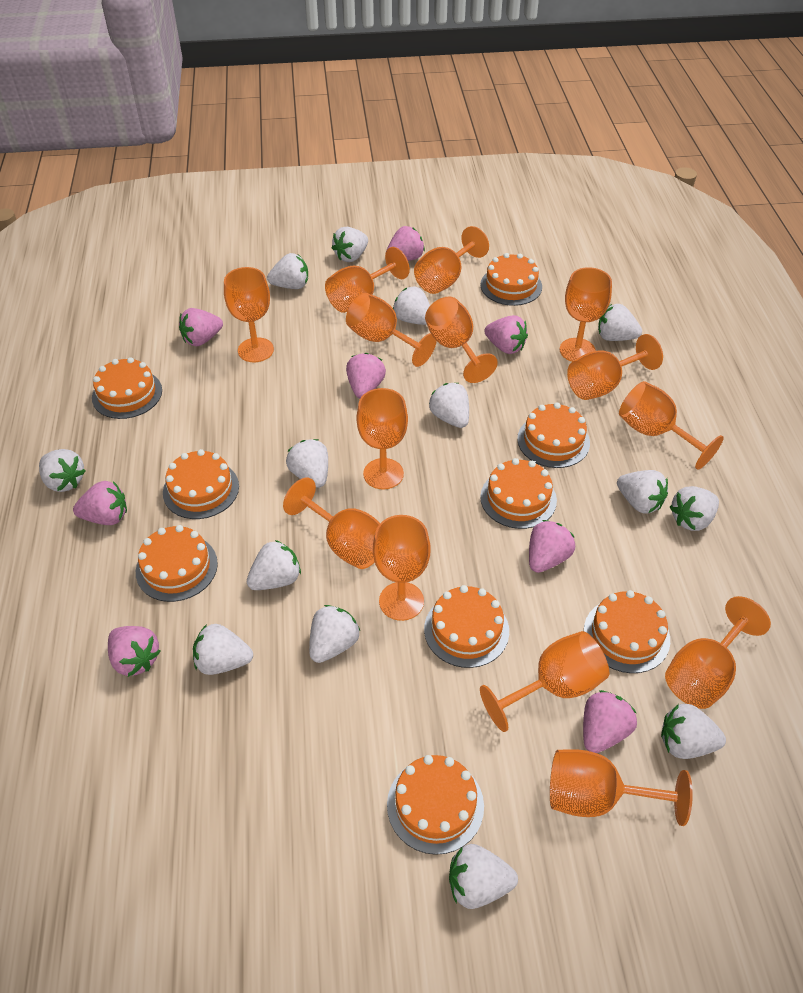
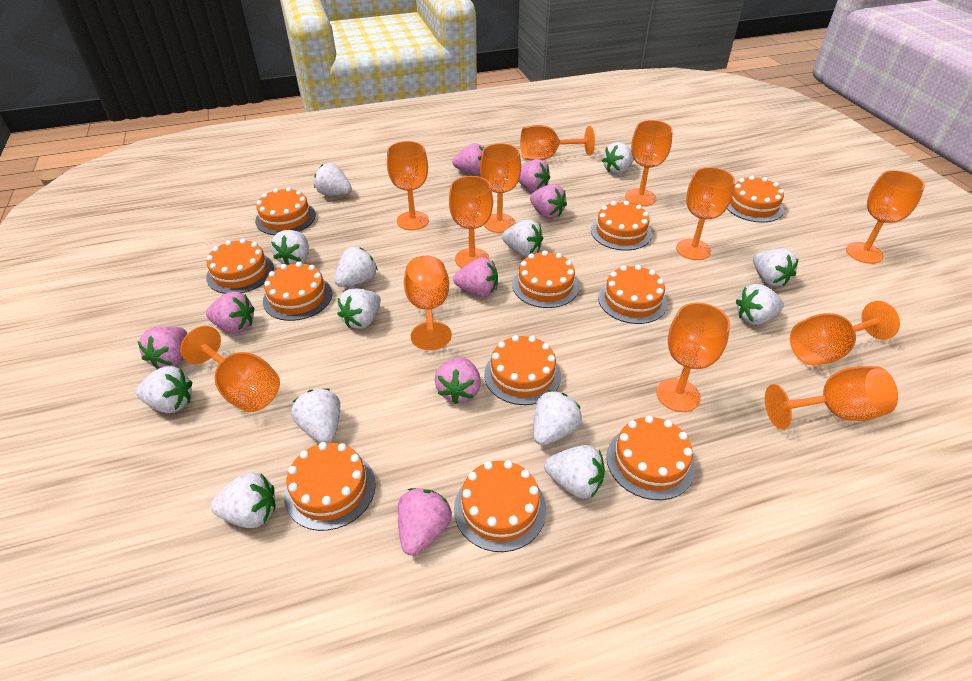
orange cake: [92,357,162,419] [136,525,218,602] [163,449,239,519] [387,755,484,855] [424,585,509,668] [480,458,557,529] [481,253,542,306] [517,402,590,468] [584,590,670,673] = 9 -> [206,238,274,294] [255,187,316,235] [263,262,332,321] [284,442,376,531] [454,460,546,552] [484,335,561,405] [512,250,579,308] [591,201,652,251] [598,265,667,324] [606,415,695,500] [727,176,784,223] = 11
orange goblet: [224,267,274,363] [283,477,380,569] [325,247,410,313] [346,293,437,367] [356,388,408,490] [373,515,430,621] [414,226,489,294] [425,297,498,383] [480,631,609,732] [550,749,693,826] [559,267,612,362] [567,334,663,400] [619,381,724,470] [665,596,771,709] = 14 -> [180,326,280,412] [387,141,429,230] [404,256,452,350] [449,176,493,268] [480,143,521,233] [520,125,595,160] [625,120,673,206] [656,302,730,412] [676,167,735,260] [765,366,898,430] [790,301,900,365] [846,170,925,264] = 12
white strawberry: [39,449,85,492] [193,624,253,675] [247,540,301,590] [267,253,308,289] [286,439,328,488] [309,605,360,663] [332,227,368,262] [393,287,430,325] [429,383,469,428] [449,844,518,909] [598,304,642,341] [617,470,668,514] [661,704,726,759] [670,486,719,531] = 14 -> [136,366,192,413] [210,472,276,528] [271,230,309,265] [291,389,340,443] [314,163,352,196] [334,247,378,287] [337,289,381,329] [502,220,543,257] [533,390,582,445] [544,445,605,499] [602,142,634,174] [736,284,784,325] [753,248,799,286] = 13

